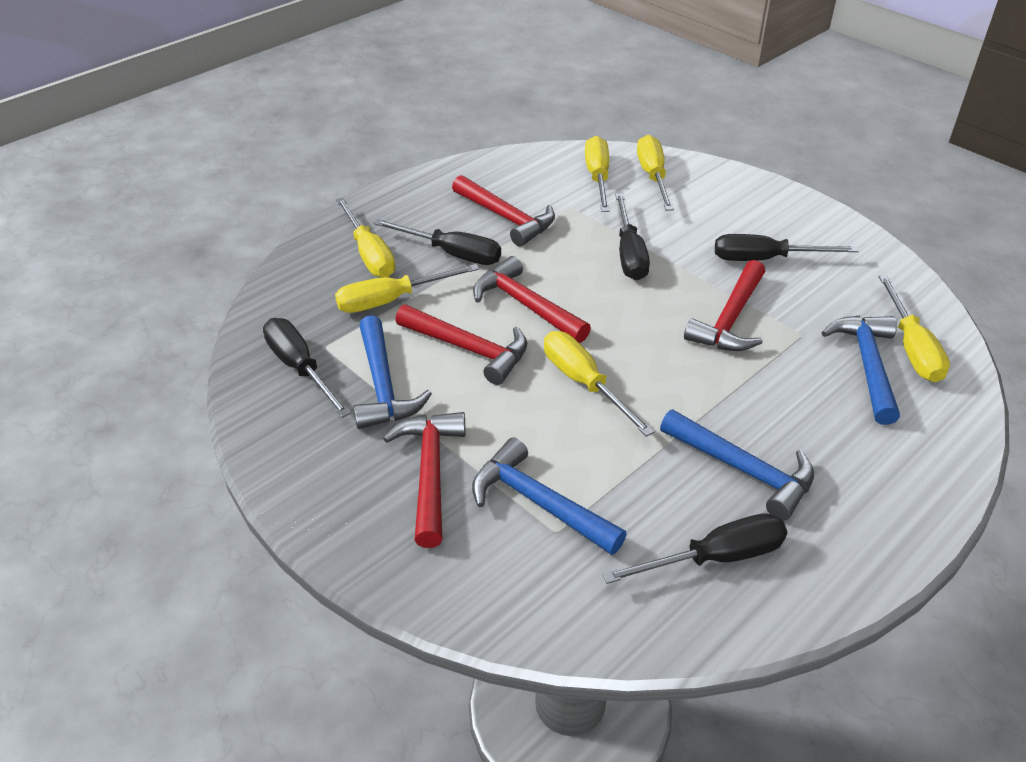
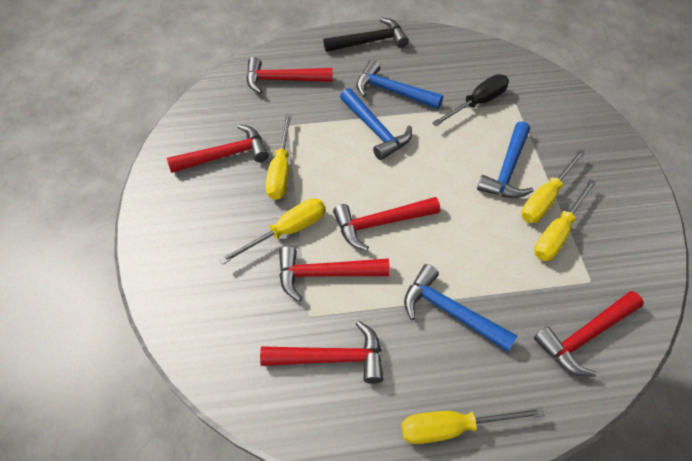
black hammer: none = 0 -> [323,17,409,52] = 1
black screwdriver: [263,318,351,418] [373,219,501,265] [602,513,787,584] [615,193,650,280] [715,234,859,261] = 5 -> [432,74,509,126] = 1
red hammer: [383,412,466,548] [395,305,527,385] [452,175,555,247] [473,256,591,343] [684,260,765,351] = 5 -> [167,124,269,173] [246,57,332,94] [260,321,383,384] [279,246,390,301] [333,197,440,251] [534,291,644,377] = 6
yellow screwdriver: [335,264,479,313] [336,198,395,277] [544,331,654,437] [585,136,609,212] [637,135,674,211] [878,275,950,382] = 6 -> [219,198,326,265] [265,114,292,200] [401,407,545,444] [521,149,585,223] [534,179,596,261] = 5

